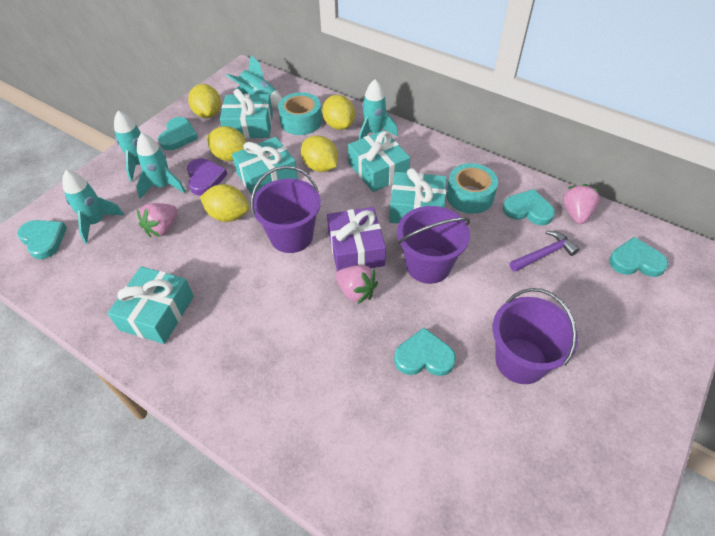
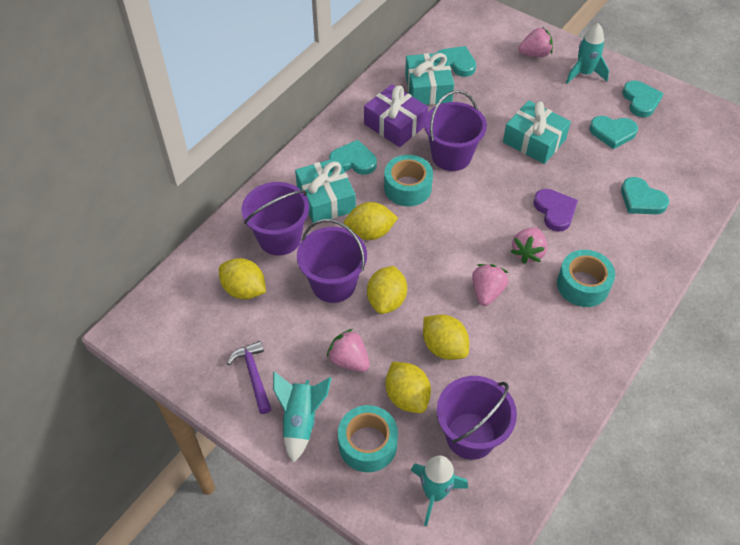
pink strawberry: [137,203,178,237] [336,265,378,304] [563,184,600,224] = 3 -> [327,329,370,372] [472,264,508,306] [511,227,547,264] [518,27,553,57] = 4
purple bucket: [251,166,321,253] [397,206,470,284] [493,288,578,384] = 3 -> [242,182,309,256] [297,219,367,303] [424,90,487,171] [437,376,517,460] = 4
turquoise gift: [107,266,194,344] [220,89,273,139] [232,137,298,194] [348,130,410,192] [389,168,447,224] = 5 -> [295,158,356,223] [405,52,454,105] [503,100,571,164] = 3
turquoise rocket: [62,170,124,244] [114,111,161,182] [136,133,186,199] [226,55,282,108] [359,79,398,140] = 5 -> [273,371,331,463] [411,455,468,526] [566,23,609,84] = 3
turquoise tape: [278,92,322,135] [446,163,498,214] = 2 -> [338,405,398,472] [384,155,433,206] [557,250,615,307] = 3

